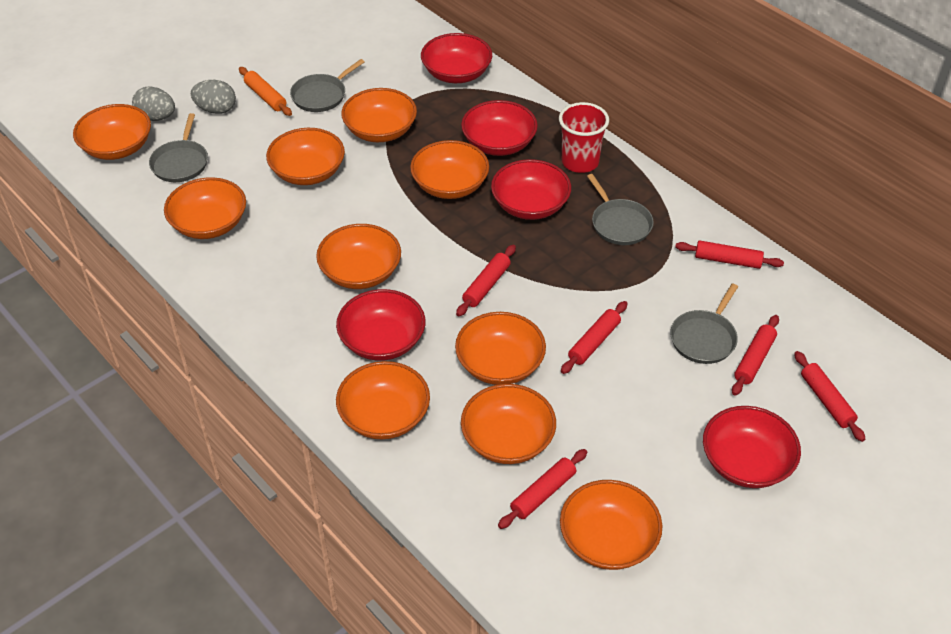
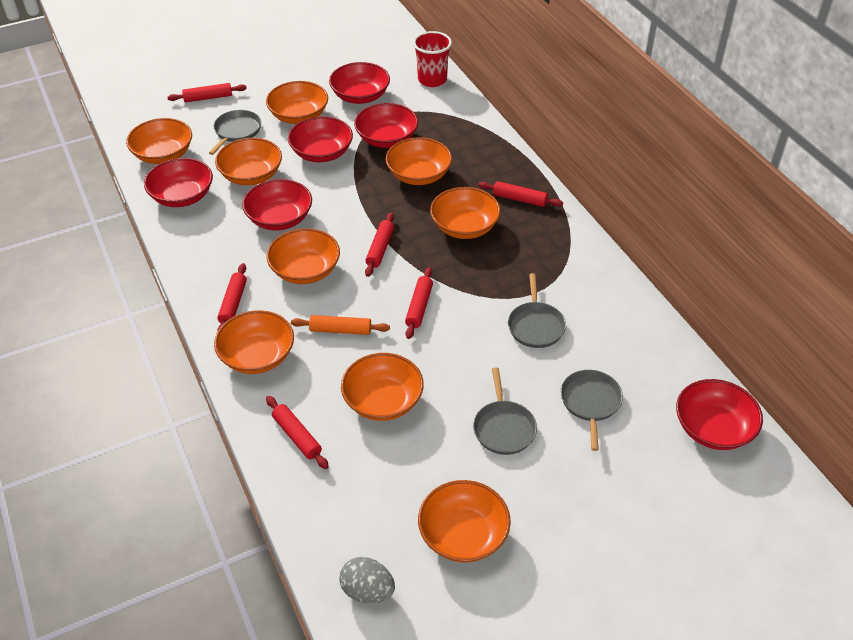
grey egg: [132,86,175,121] [191,80,236,114] = 2 -> [339,557,395,603] = 1
orange bowl: [73,104,151,160] [164,177,246,239] [266,128,345,185] [316,224,401,289] [336,361,430,439] [341,88,417,142] [410,140,489,199] [455,312,546,385] [461,384,556,464] [560,480,662,570] = 10 -> [126,118,192,164] [214,310,294,374] [215,138,282,185] [266,81,328,124] [266,228,340,284] [341,353,424,421] [386,137,452,185] [418,480,511,562] [430,187,501,239] = 9
red bowl: [336,289,425,361] [421,33,492,83] [461,100,538,156] [491,159,571,220] [703,406,801,488] = 5 -> [144,158,213,207] [242,179,312,230] [288,116,353,162] [329,62,390,104] [354,103,418,148] [676,379,763,450] = 6

